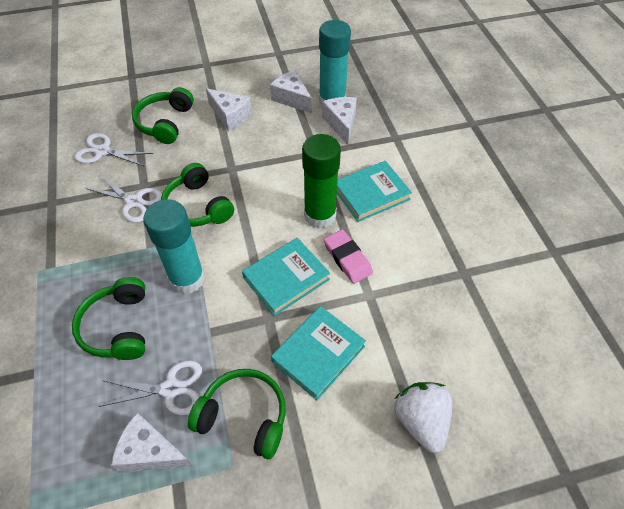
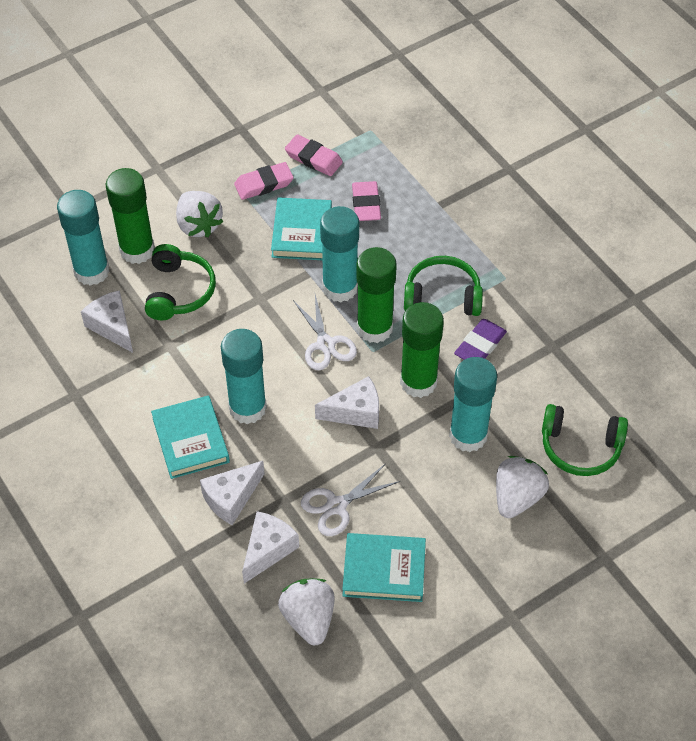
green glue stick: [302,134,341,229] = 1 -> [106,168,155,264] [356,247,397,343] [400,302,444,398] = 3
green headphones: [72,277,145,360] [132,87,194,144] [161,163,234,227] [188,369,286,459] = 4 -> [145,244,216,320] [404,256,483,316] [542,404,628,476] = 3
pink eraser: [324,230,373,284] = 1 -> [234,162,294,200] [285,134,343,176] [352,181,381,221] = 3
purple eraser: none = 0 -> [454,319,507,360] = 1
turquoise glue stick: [143,199,205,294] [319,20,351,106] = 2 -> [57,190,110,286] [221,329,267,424] [320,206,359,302] [449,357,497,452] = 4
white scissors: [75,133,153,167] [85,175,162,223] [99,360,202,415] = 3 -> [293,294,357,370] [301,463,400,536] = 2
white strawberry: [394,382,452,453] = 1 -> [176,191,223,237] [278,578,335,645] [496,456,549,518] = 3

